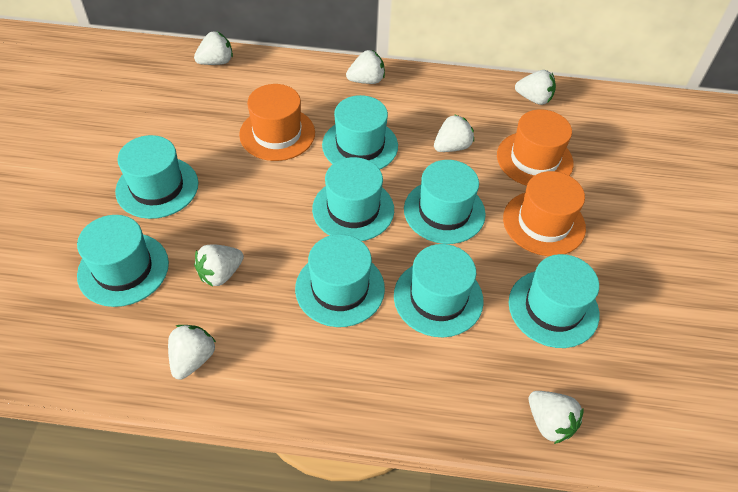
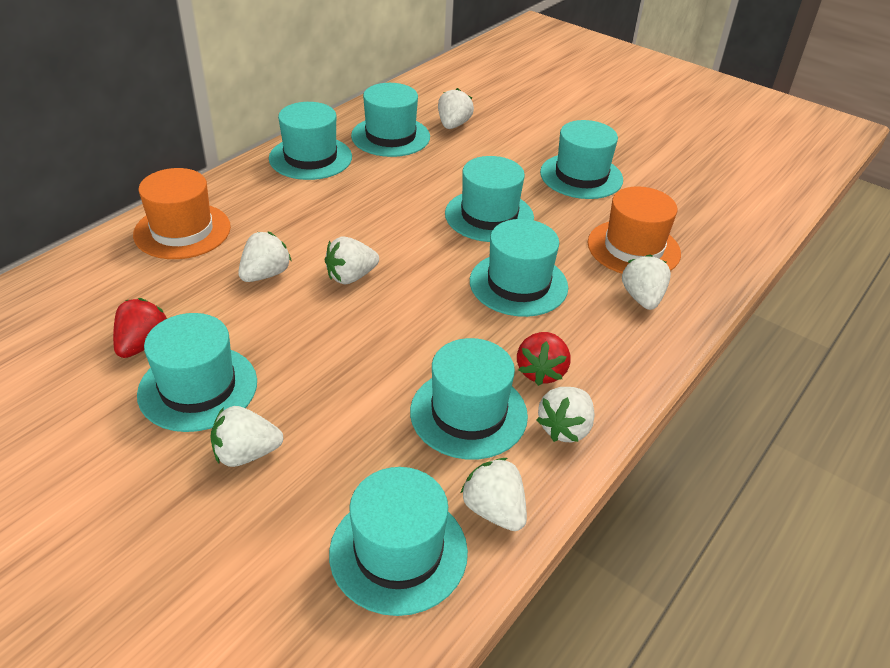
orange hat: [239,84,315,161] [497,109,574,186] [503,171,586,256] = 3 -> [133,168,231,259] [588,186,681,274] = 2
red strawberry: none = 0 -> [113,298,168,358] [517,332,571,386] = 2

